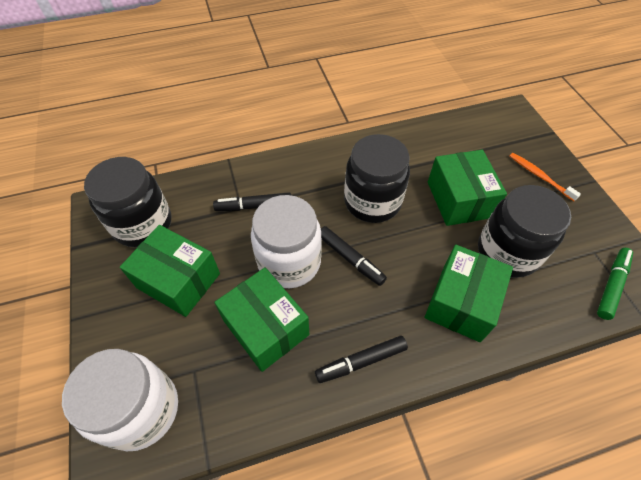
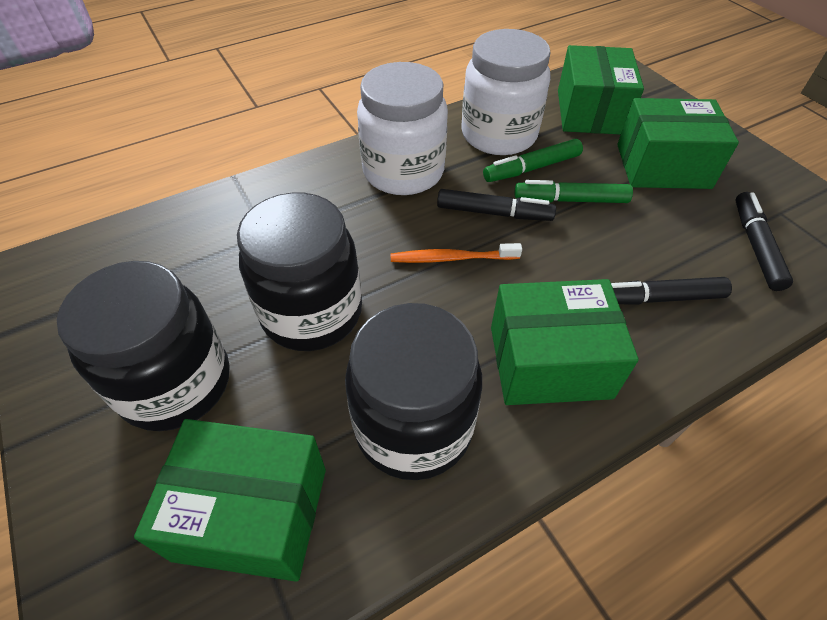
green marker: [597,248,633,320] = 1 -> [483,139,583,182] [514,180,633,203] = 2

